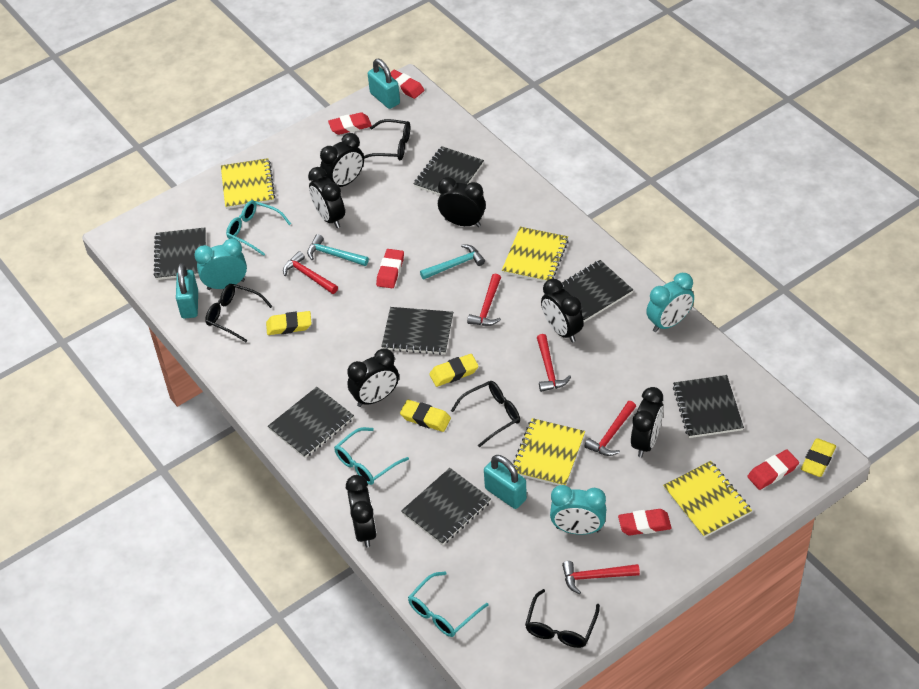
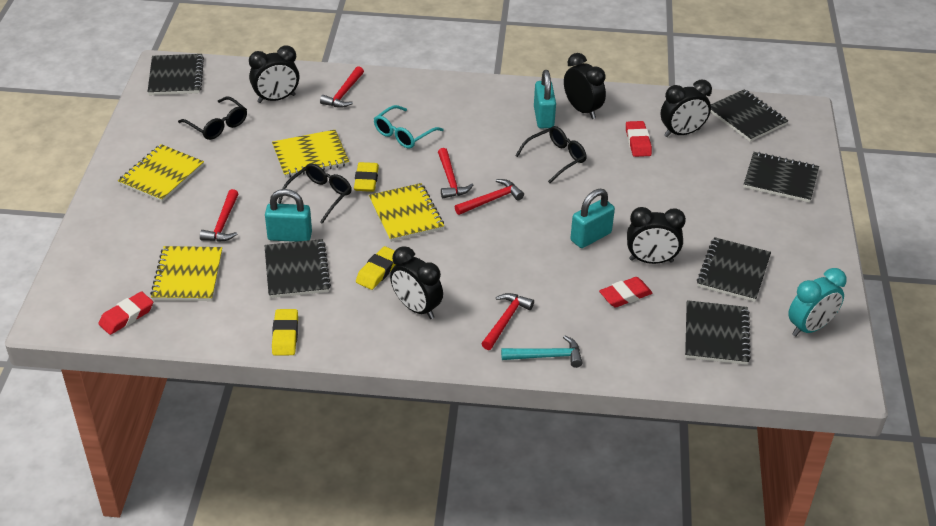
black clock: [308,167,345,228] [320,133,364,187] [346,475,377,547] [348,348,399,407] [438,177,486,227] [541,279,584,342] [631,387,663,457] = 7 -> [249,45,299,103] [390,246,443,319] [564,53,606,119] [627,207,686,264] [661,80,712,137] = 5
black glasses: [205,284,273,342] [364,119,410,160] [451,381,520,448] [525,589,600,648] = 4 -> [178,96,247,140] [278,164,352,224] [515,126,587,183] = 3
black notebook: [154,228,206,280] [268,387,354,458] [381,307,453,355] [401,468,491,545] [414,146,484,195] [562,260,633,322] [673,375,744,438] = 7 -> [148,54,204,95] [264,239,331,298] [685,300,751,365] [697,237,771,302] [711,89,788,142] [744,152,819,203] = 6
red eraser: [328,112,372,135] [376,249,404,288] [390,70,424,99] [618,509,672,535] [747,449,799,490] = 5 -> [98,291,153,335] [599,277,652,308] [626,121,652,157] = 3
turquoise clock: [194,239,247,290] [550,485,606,535] [646,273,694,332] = 3 -> [788,268,846,336] = 1
turquoise glasses: [226,200,291,256] [335,427,409,485] [408,572,489,637] = 3 -> [374,105,444,149] = 1
turquoise hammer: [307,234,369,266] [420,244,485,280] = 2 -> [501,335,583,368] = 1
yellow eraser: [266,311,312,335] [400,400,451,432] [429,354,479,387] [801,438,836,477] = 4 -> [272,309,298,356] [354,162,379,192] [356,246,396,290] = 3

